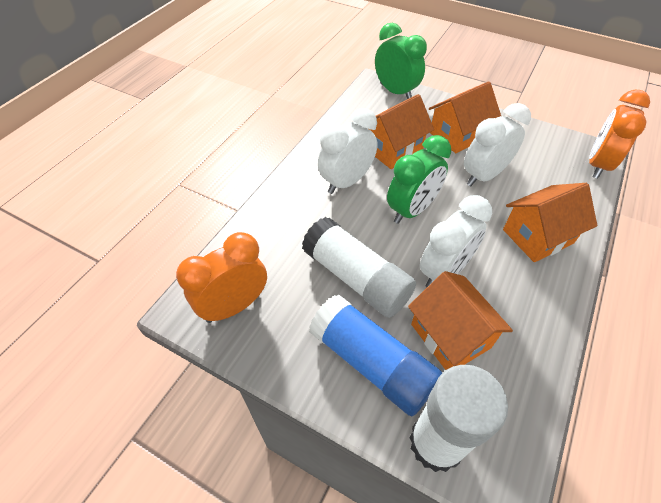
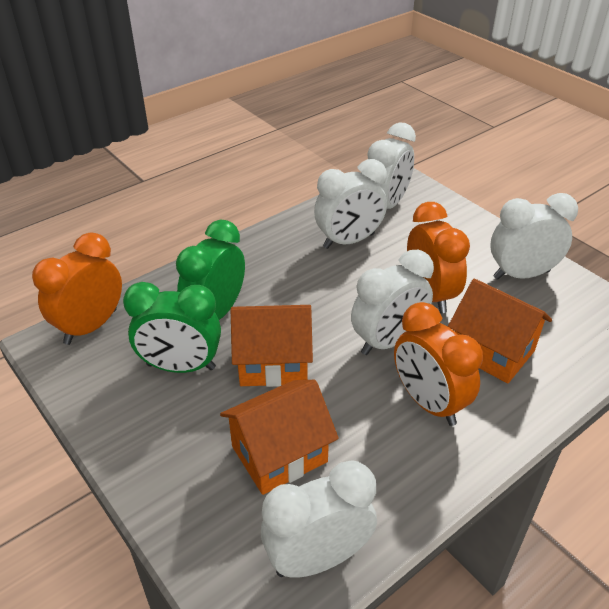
blue glue stick: [309,295,442,416] = 1 -> none = 0
orange clock: [176,232,267,323] [589,90,650,179] = 2 -> [32,232,122,345] [394,302,483,426] [407,202,470,313] = 3
orange house: [369,94,434,169] [408,271,513,370] [429,81,501,153] [503,183,597,262] = 4 -> [220,380,339,495] [231,305,313,387] [448,279,552,384] = 3
white clock: [318,108,377,194] [420,195,492,287] [464,103,531,186] = 3 -> [261,460,377,578] [314,159,387,249] [351,250,434,355] [368,122,416,209] [490,193,578,280] = 5
white glue stick: [302,217,416,318] [409,365,508,472] = 2 -> none = 0

